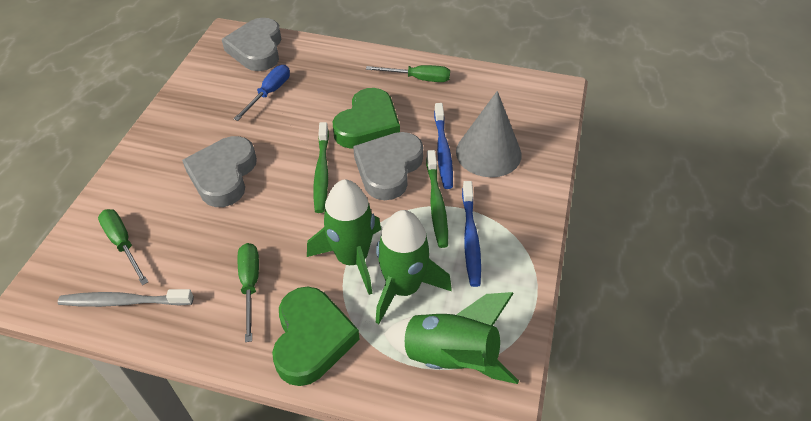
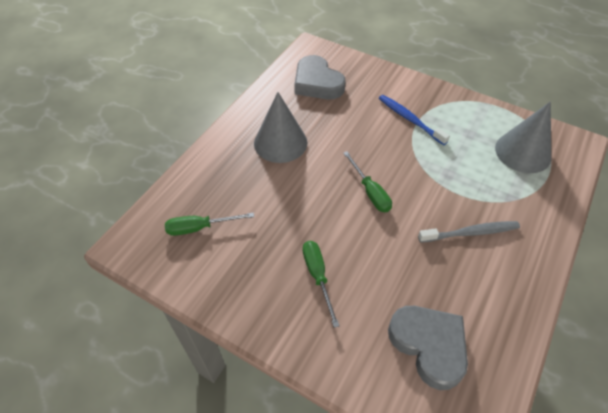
blue screwdriver: [234,65,290,121] = 1 -> none = 0
blue toothbrush: [434,103,453,189] [462,181,481,287] = 2 -> [379,95,450,145] = 1
green heart: [272,286,360,386] [333,88,400,149] = 2 -> none = 0
green rocket: [307,180,381,295] [376,210,452,324] [384,292,519,384] = 3 -> none = 0
green toothbrush: [313,122,329,213] [426,150,448,248] = 2 -> none = 0
grey cone: [456,91,522,177] = 1 -> [254,92,307,163] [495,102,551,173] = 2
grey heart: [182,136,257,207] [222,18,281,71] [353,132,423,200] = 3 -> [294,55,346,99] [388,306,468,390] = 2

